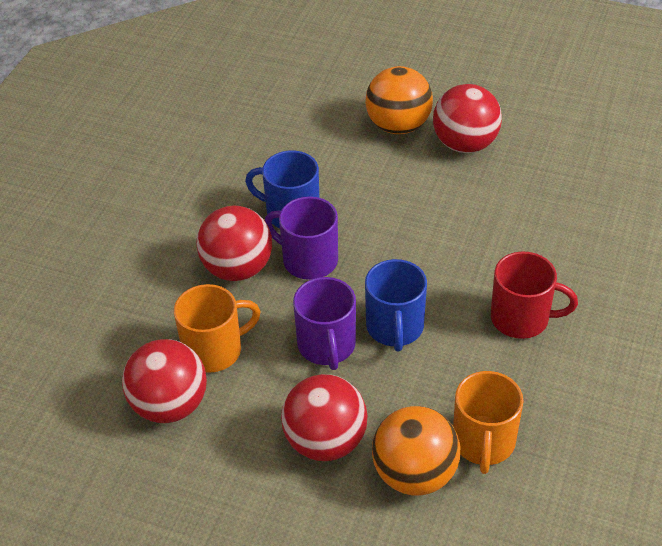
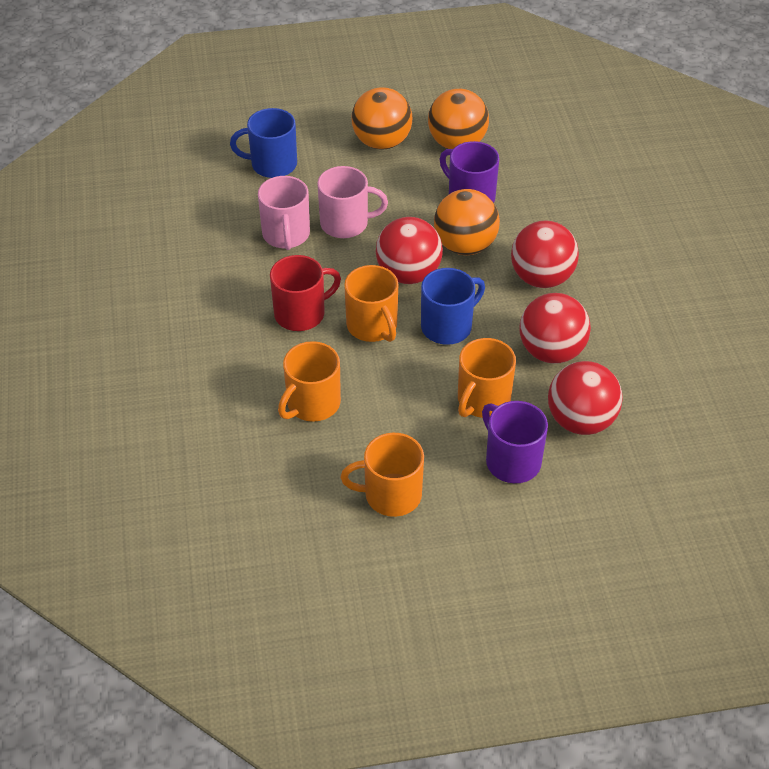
orange ball: [365,66,433,134] [372,406,460,495] = 2 -> [352,87,412,150] [428,89,489,149] [434,189,500,255] = 3
orange mug: [174,284,261,373] [453,371,523,474] = 2 -> [278,341,341,422] [341,433,424,517] [344,265,398,342] [458,338,516,418] = 4
pink mug: none = 0 -> [258,176,310,250] [317,166,388,238] = 2

